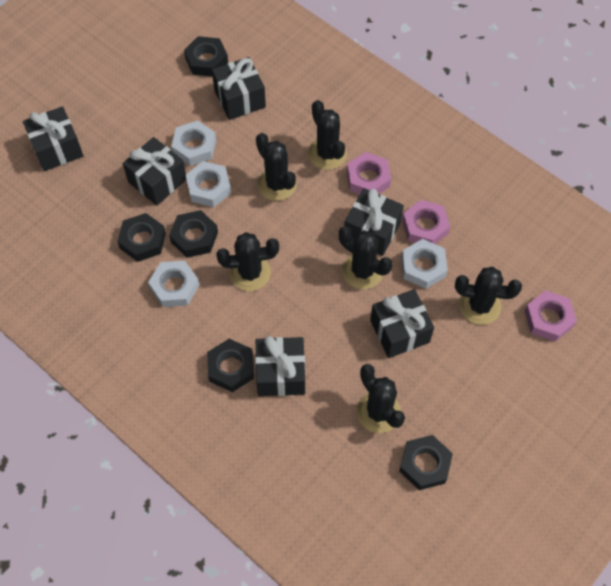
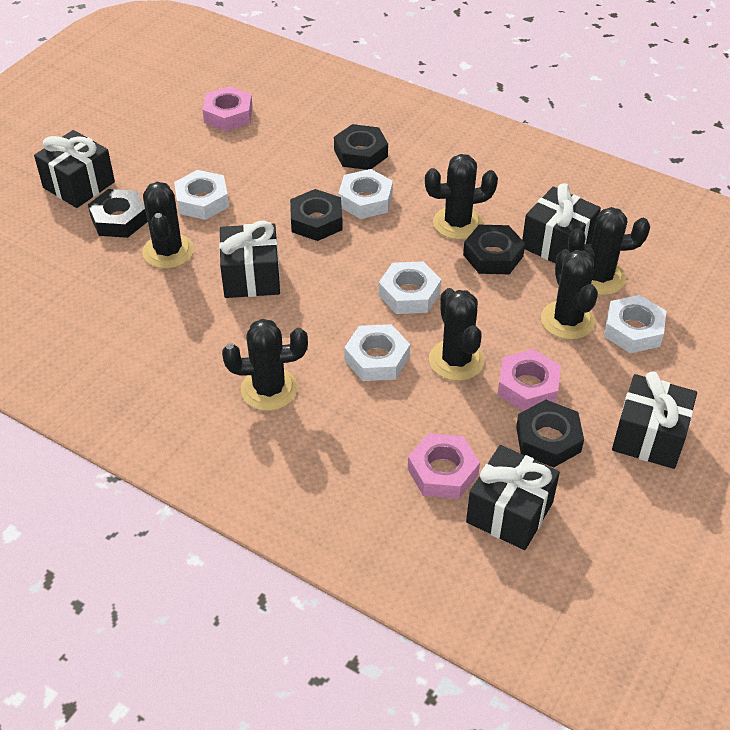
black gift: [23,106,83,171] [123,137,186,206] [212,57,266,120] [255,336,305,396] [344,188,404,256] [370,289,434,358] = 6 -> [34,130,115,208] [219,221,280,298] [466,445,560,550] [522,184,601,263] [612,371,697,469] = 5
white nut: [148,261,200,307] [171,121,216,166] [186,161,231,207] [401,239,448,289] = 4 -> [174,170,229,220] [338,169,393,219] [344,324,410,381] [379,261,441,314] [604,295,666,353] = 5

